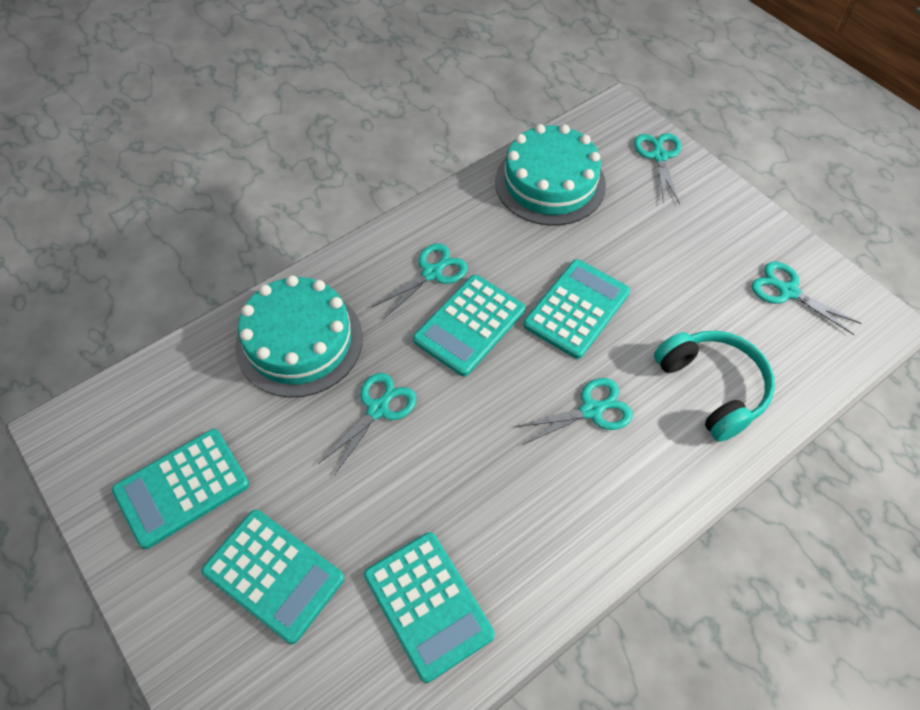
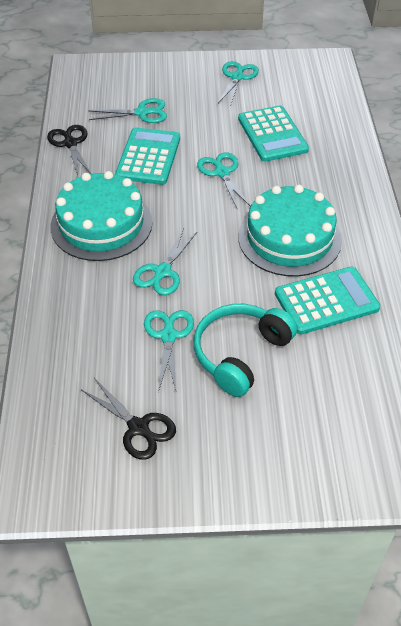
black scissors: none = 0 -> [47,125,91,176] [82,378,176,460] = 2
turquoise calculator: [112,429,249,549] [201,510,344,644] [364,532,495,683] [413,275,525,376] [524,259,630,359] = 5 -> [115,127,180,185] [238,105,309,162] [275,267,380,335] = 3

